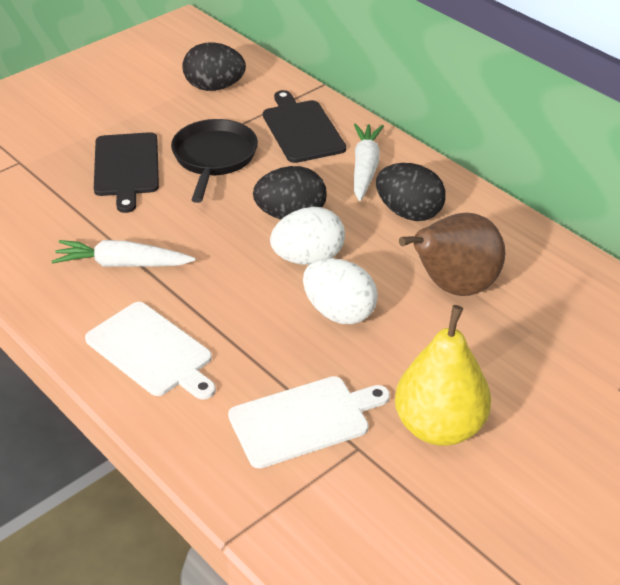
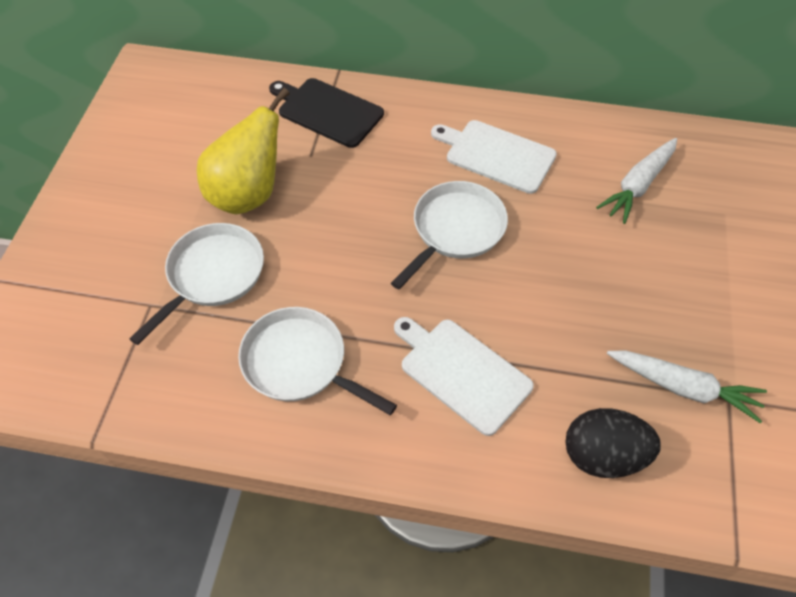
black cutting board: [94,132,159,213] [263,90,346,163] = 2 -> [269,78,384,148] = 1
black egg: [182,42,246,91] [253,166,327,219] [376,163,446,221] = 3 -> [566,408,661,478] = 1
black pan: [171,119,258,203] = 1 -> none = 0
brown pear: [399,213,505,296] = 1 -> none = 0
white egg: [270,207,345,265] [303,258,378,324] = 2 -> none = 0
white pan: none = 0 -> [129,223,264,345] [238,307,397,415] [391,181,508,289] = 3

